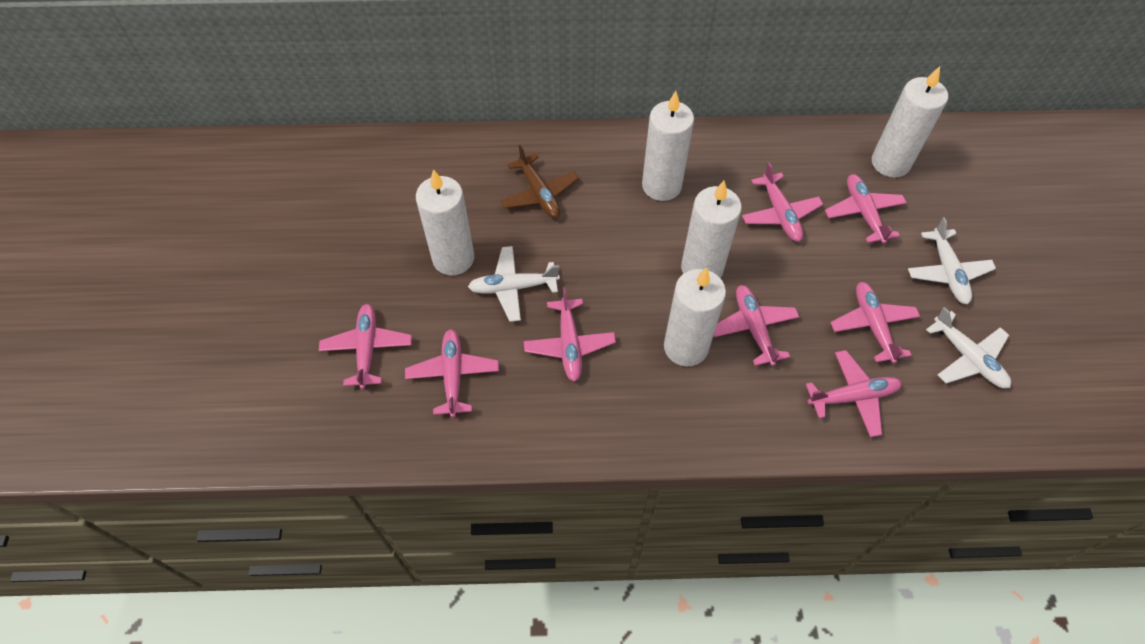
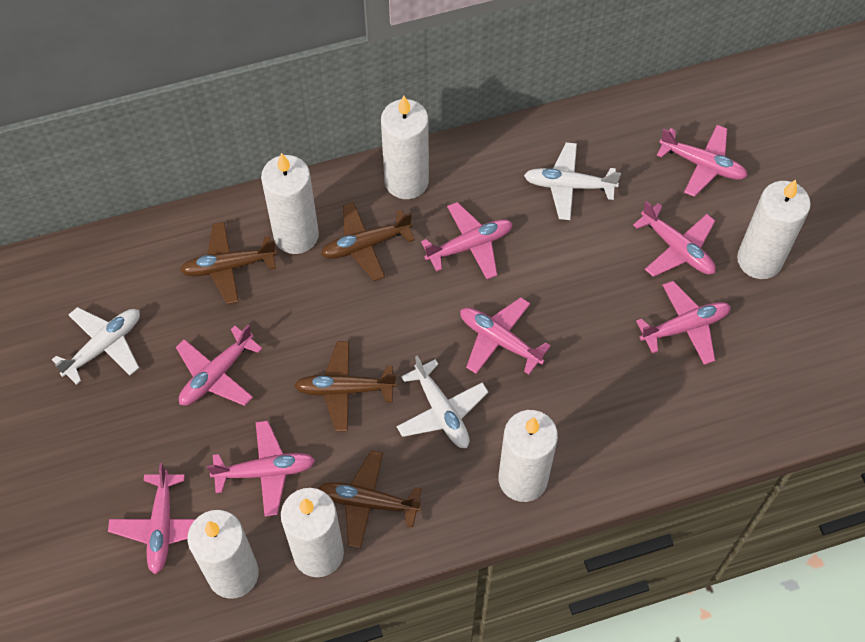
brown plane: [500,145,579,218] = 1 -> [180,222,277,304] [294,341,397,432] [317,450,422,548] [321,202,415,281] = 4
white candle: [416,169,474,275] [642,91,694,201] [664,267,726,366] [681,181,742,278] [872,66,948,177] = 5 -> [187,510,259,599] [261,153,319,254] [281,488,344,577] [381,96,429,199] [499,410,558,502] [737,180,811,279] = 6

